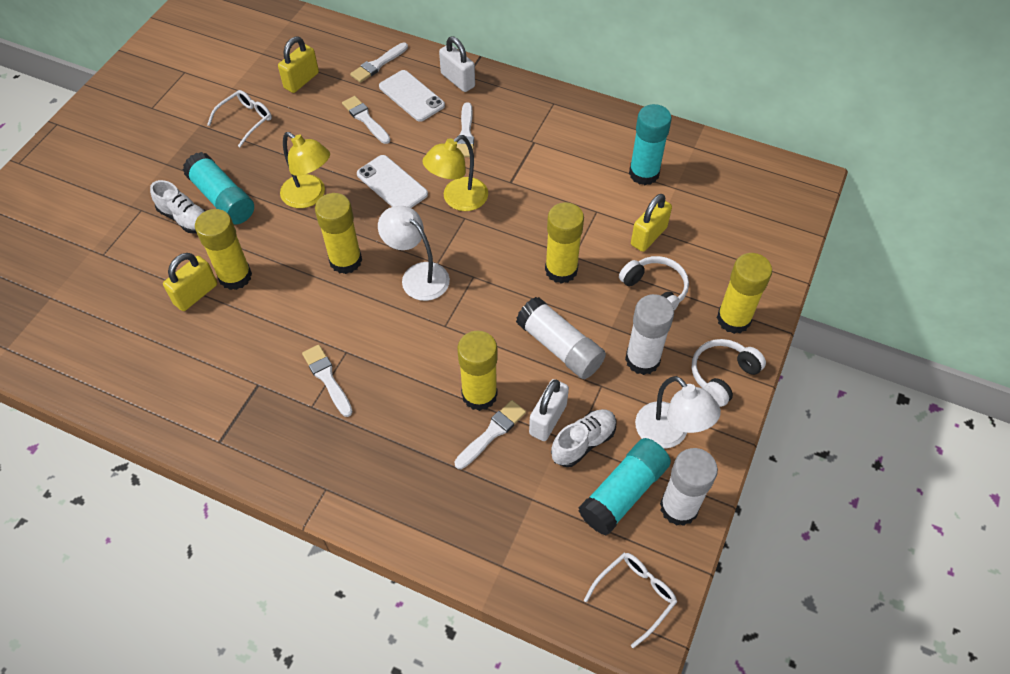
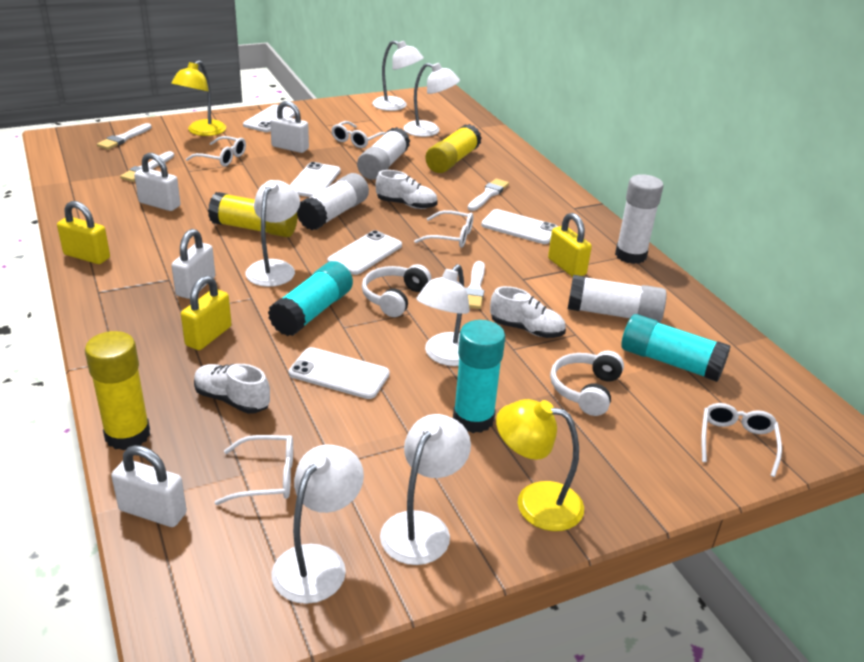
white brush: [302,345,353,417] [342,96,390,144] [350,42,408,83] [455,400,526,469] [457,102,474,157] = 5 -> [97,123,152,150] [120,151,174,182] [465,261,485,309] [467,178,509,211] = 4
white glasses: [207,90,272,147] [584,553,677,648] = 2 -> [186,136,246,166] [214,435,293,505] [331,121,385,148] [414,210,473,248] [702,403,782,477] = 5
white glue stick: [516,297,606,379] [625,294,674,375] [660,448,718,526] = 3 -> [297,173,369,230] [357,127,410,180] [568,275,667,323] [615,174,664,264] = 4
white lamp: [378,206,450,301] [635,376,721,448] = 2 -> [245,180,300,287] [271,445,364,604] [372,40,424,111] [380,414,471,565] [404,63,460,137] [416,264,470,366] = 6
white padlock: [439,36,475,92] [529,379,569,441] = 2 -> [111,445,187,527] [134,153,181,211] [171,229,215,299] [270,101,309,153] = 4
white phone: [357,155,428,208] [379,70,445,122] = 2 -> [243,104,295,132] [289,347,390,399] [290,162,341,197] [327,230,402,275] [481,209,558,244] = 5
white shoe: [150,180,206,234] [551,409,617,467] = 2 -> [194,364,270,414] [376,170,438,209] [490,286,566,338] = 3
yellow glue stick: [195,209,252,290] [315,193,362,274] [457,331,498,411] [545,202,584,284] [717,253,772,334] = 5 -> [85,331,150,450] [208,192,297,237] [425,124,482,173] = 3

